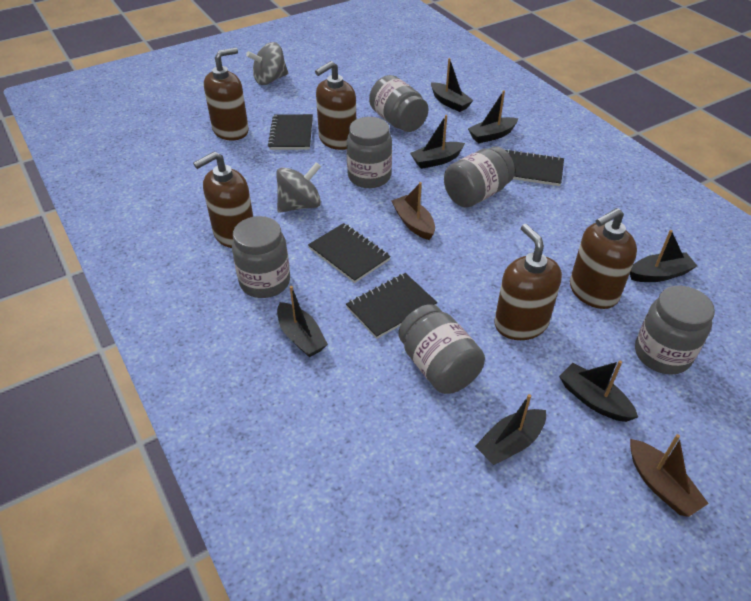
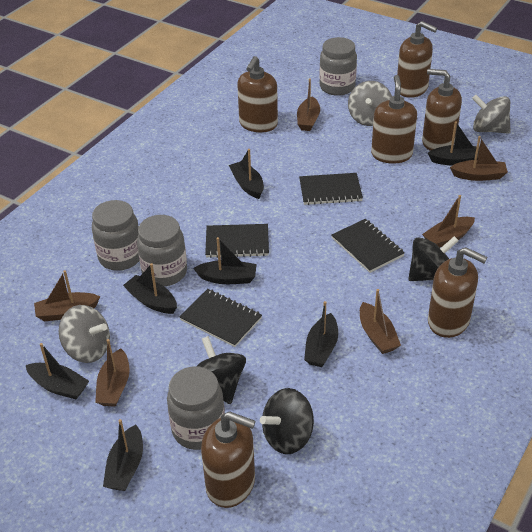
black spinning top: none = 0 -> [196,336,246,404] [260,388,314,454] [408,236,459,281] = 3
brown boat: [391,182,435,240] [630,434,709,517] = 2 -> [34,270,100,321] [95,339,130,407] [297,78,320,131] [360,289,401,354] [422,195,475,247] [450,136,508,181] = 6
brown soap dispenser: [193,152,253,248] [204,48,249,140] [315,61,356,150] [494,224,562,340] [570,208,637,309] = 5 -> [201,411,255,508] [237,56,278,132] [371,75,417,164] [397,21,437,98] [422,69,462,151] [428,247,487,338] = 6
grey jar: [232,216,290,298] [346,117,392,188] [369,75,428,132] [398,304,485,394] [444,146,515,208] [635,286,715,375] = 6 -> [92,200,139,271] [137,215,187,286] [167,367,225,450] [319,37,357,96] = 4
grey spinning top: [246,42,288,85] [276,162,321,213] = 2 -> [59,305,110,363] [348,81,392,126] [472,95,511,134] = 3

